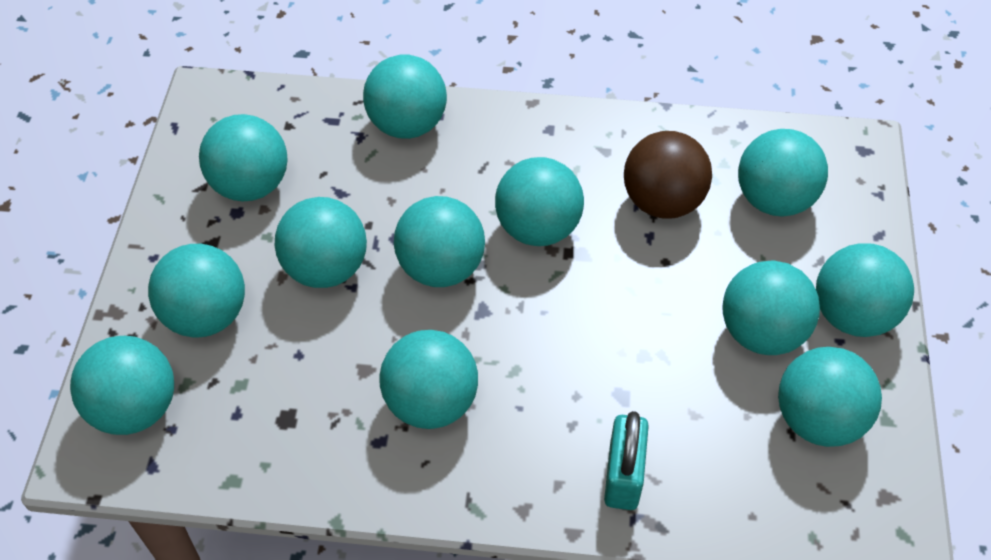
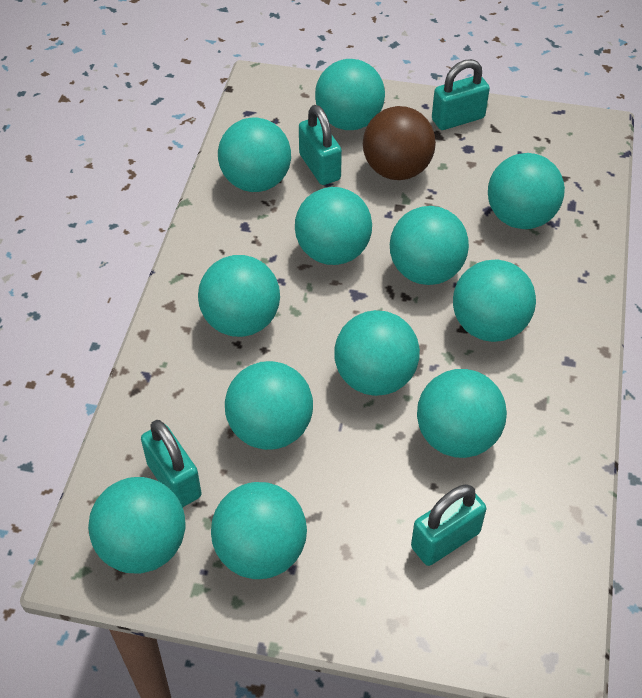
turquoise padlock: [604,411,649,510] = 1 -> [141,420,202,507] [299,105,342,185] [411,484,486,566] [432,59,490,130] = 4

